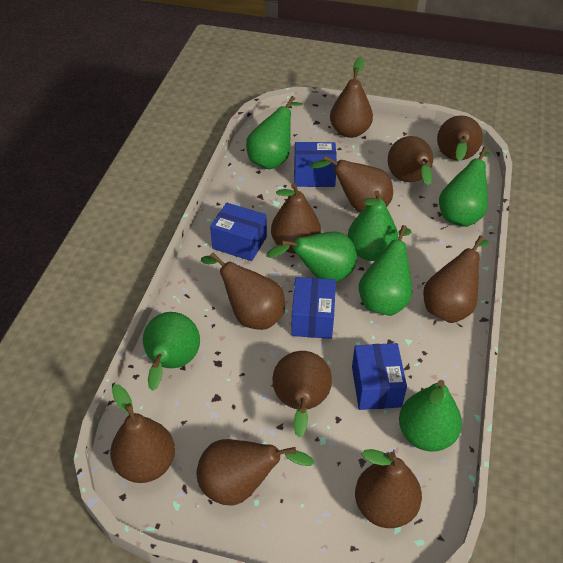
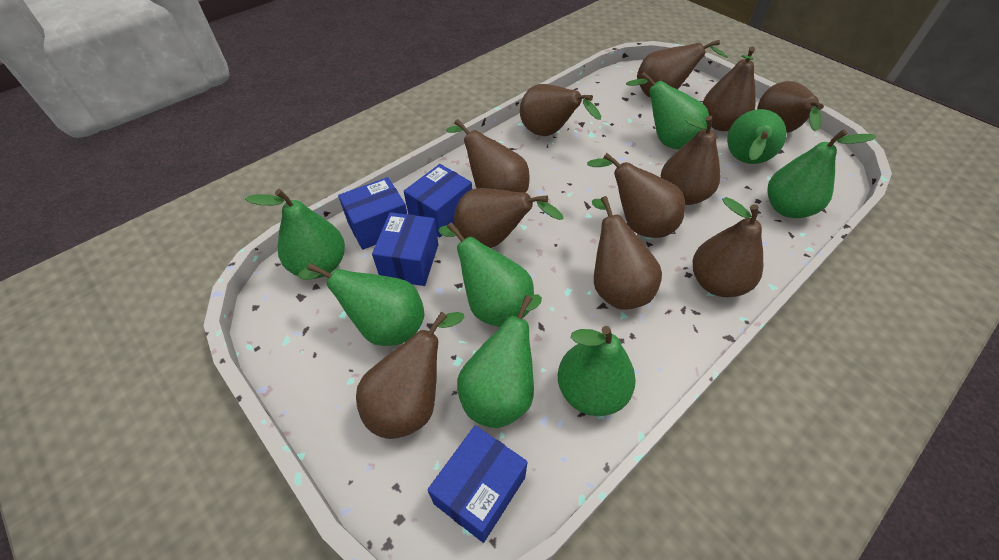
green pear: [143,312,200,391] [246,96,303,169] [266,232,357,282] [348,190,398,261] [359,225,412,316] [399,380,462,452] [439,147,491,227] = 7 -> [245,189,345,279] [298,263,424,346] [438,222,534,327] [457,294,542,428] [558,326,636,416] [626,72,709,150] [727,109,787,164] [767,129,876,218] = 8

